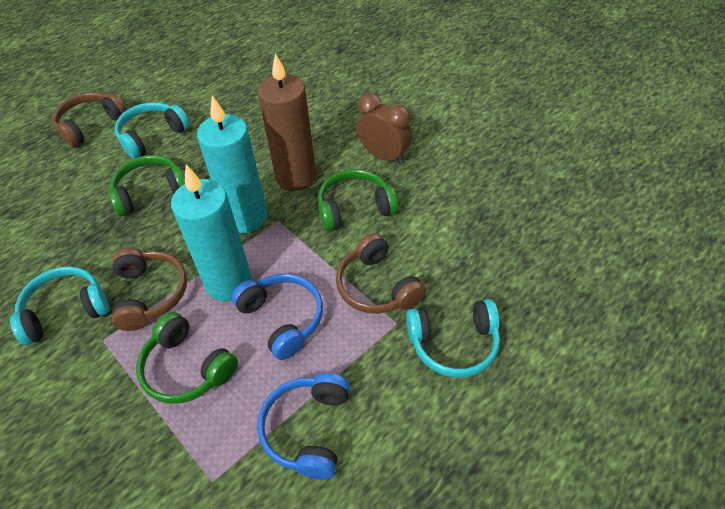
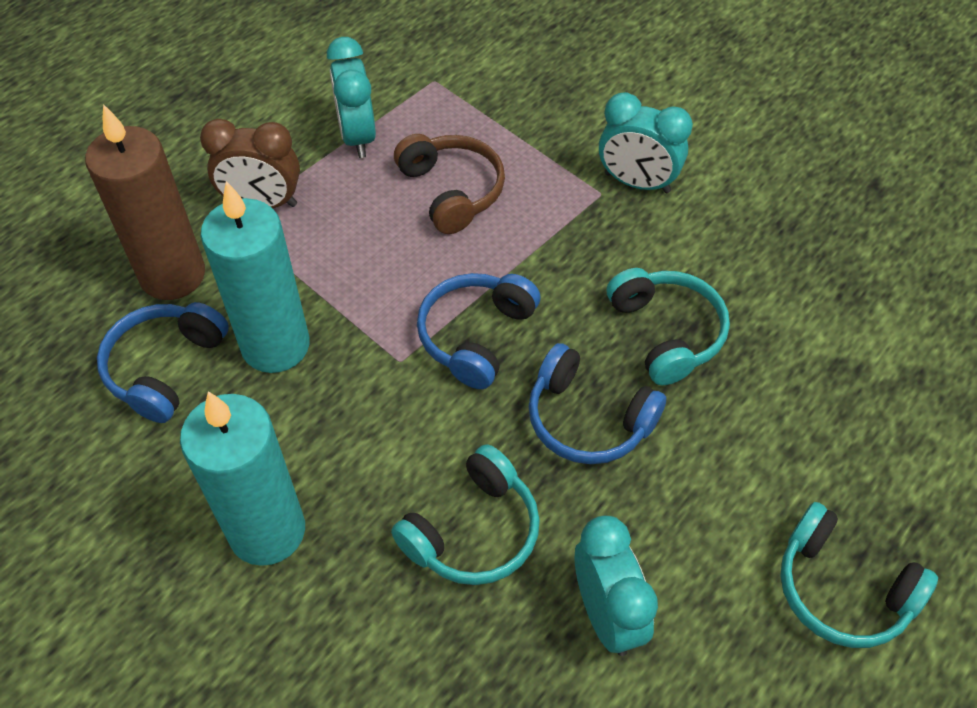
blue headphones: [231,274,323,360] [257,373,350,479] = 2 -> [97,302,229,423] [417,273,540,389] [529,343,666,464] = 3
brown headphones: [52,92,127,147] [112,248,187,331] [336,233,426,314] = 3 -> [394,134,505,234] = 1
green headphones: [108,155,185,216] [136,312,238,404] [318,169,398,231] = 3 -> none = 0
turquoise clock: none = 0 -> [327,37,376,158] [575,516,658,656] [599,92,693,193] = 3

